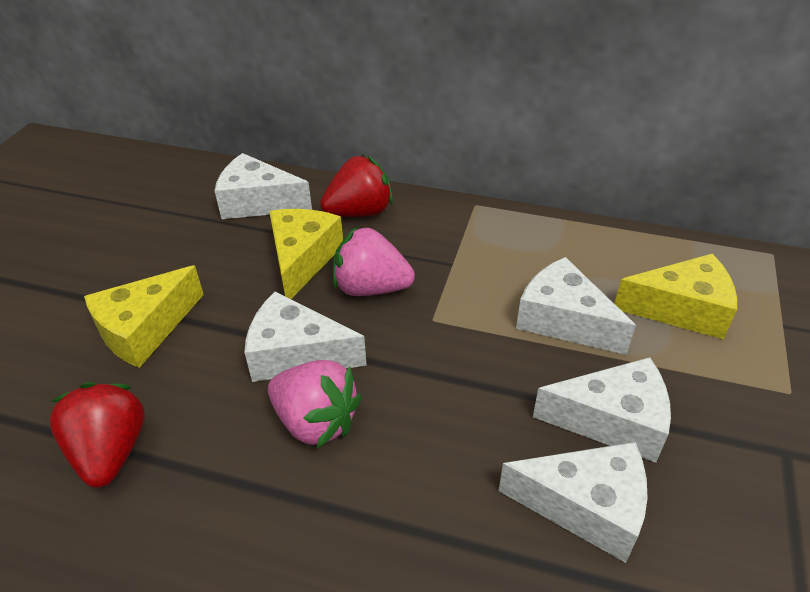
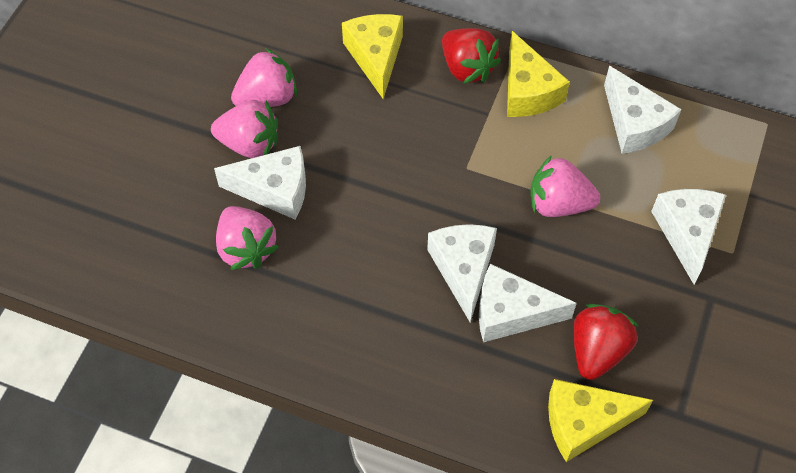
pink strawberry: [268,360,362,448] [333,226,415,296] = 2 -> [211,100,278,158] [216,206,279,270] [231,48,297,107] [530,155,600,217] = 4

